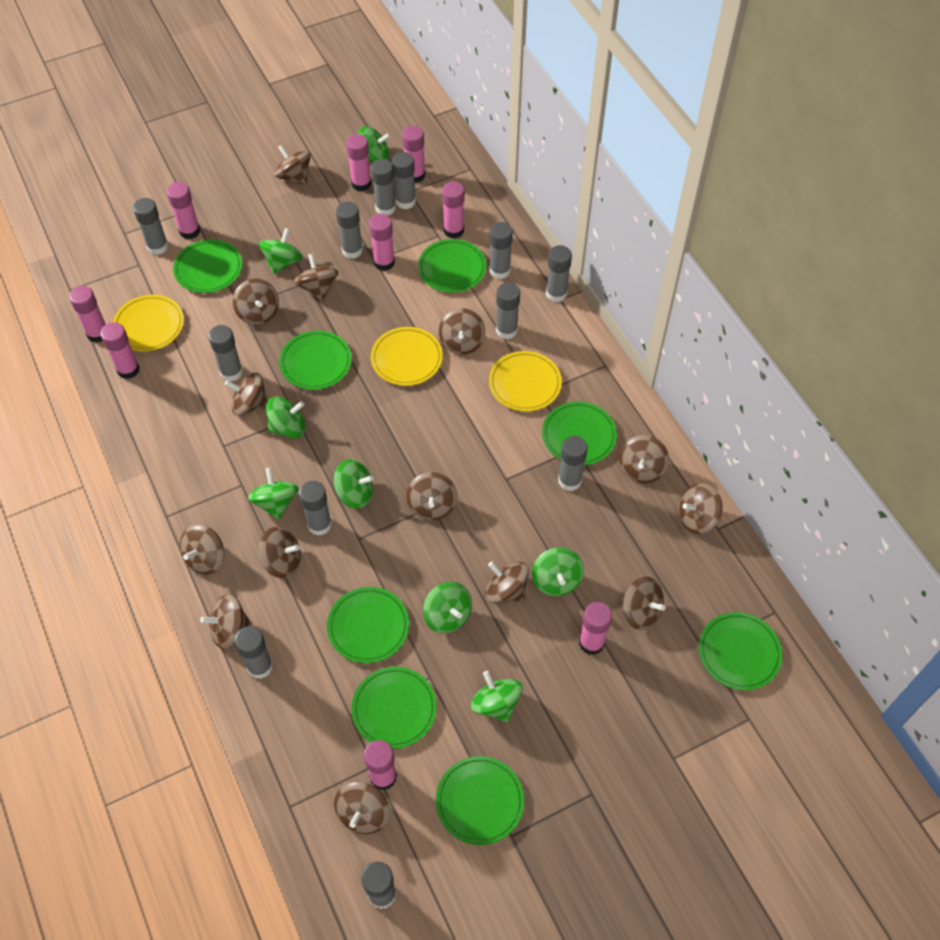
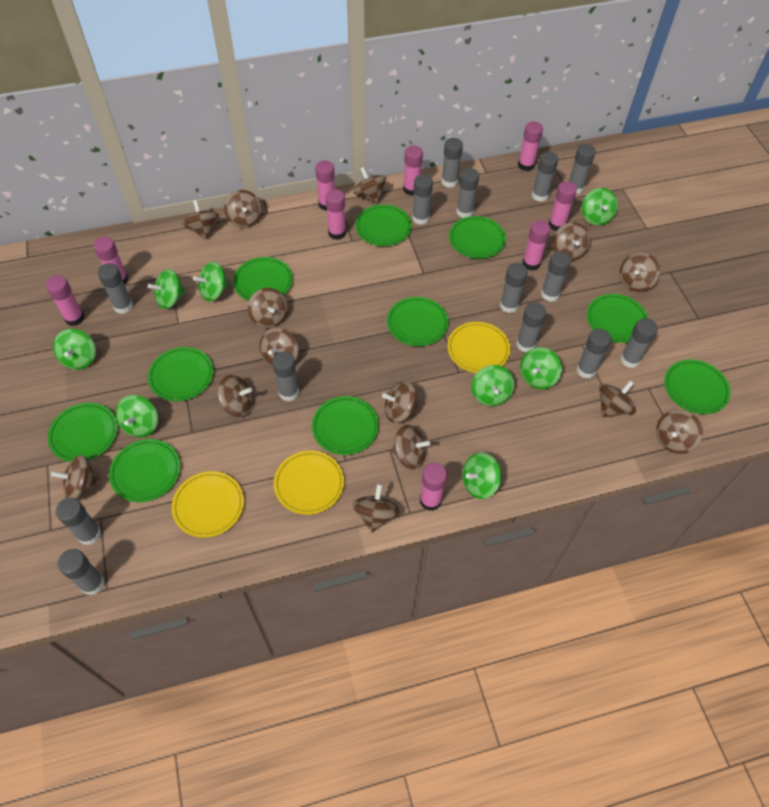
green plate: [173,239,242,293] [279,331,352,390] [327,587,409,663] [351,666,437,749] [418,239,486,293] [436,756,524,845] [542,402,617,465] [699,612,782,690] = 8 -> [47,403,118,462] [109,439,180,502] [148,347,213,401] [233,257,293,301] [312,396,379,455] [355,205,412,246] [387,297,448,346] [449,216,506,259] [587,294,648,343] [664,360,730,414] = 10
grey glue stick: [133,198,168,255] [208,325,243,382] [235,626,273,679] [299,481,332,536] [336,202,363,259] [361,862,396,909] [371,159,396,216] [392,152,416,209] [489,222,513,279] [496,283,520,339] [546,245,572,302] [558,436,588,491] = 12 -> [56,498,101,545] [58,549,104,595] [98,263,133,314] [272,351,299,401] [412,175,433,225] [441,138,463,188] [456,168,479,218] [500,263,528,313] [516,302,546,352] [532,152,558,202] [541,251,571,302] [569,144,596,194] [577,329,611,378] [620,318,657,368] = 14

